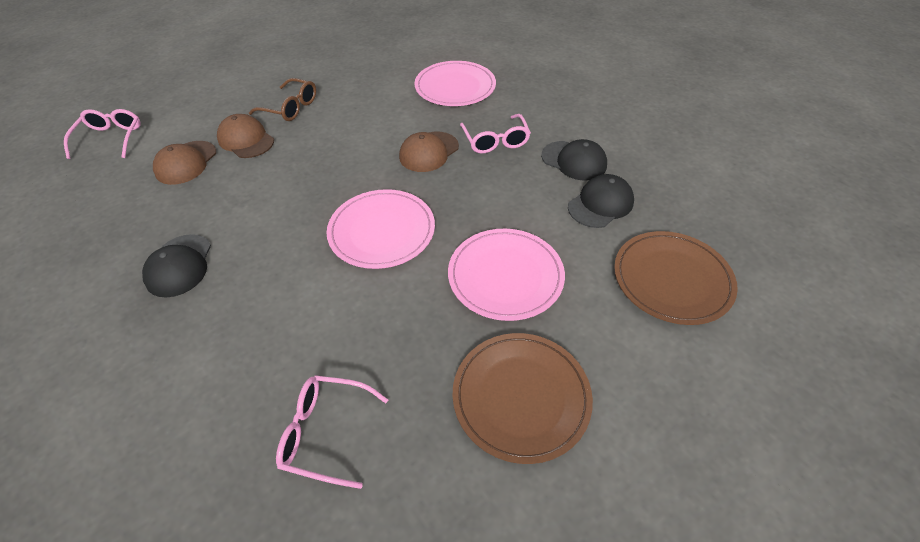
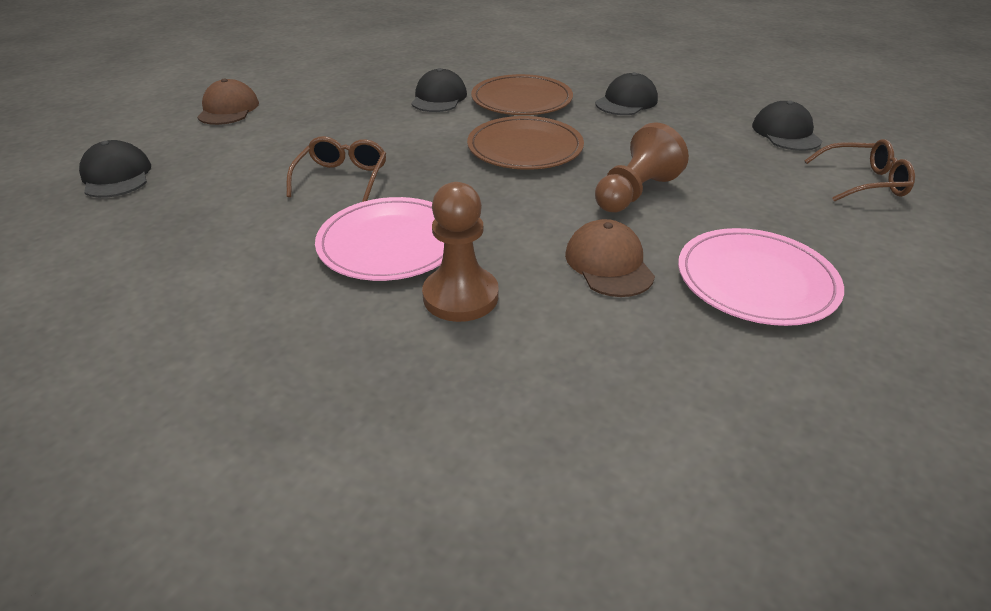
black cap: [142,234,211,297] [541,139,607,181] [568,174,634,228] = 3 -> [79,140,151,198] [411,68,467,112] [595,72,658,115] [752,101,822,151] = 4
brown cap: [153,141,216,185] [217,114,274,158] [399,132,459,172] = 3 -> [197,79,259,125] [565,219,655,297] = 2
brown glasses: [249,78,316,121] = 1 -> [286,136,386,202] [804,139,915,202] = 2
brown pawn: none = 0 -> [422,182,499,322] [595,122,689,213] = 2
pink glasses: [64,109,141,159] [276,375,388,489] [460,114,531,153] = 3 -> none = 0
pink plate: [326,189,435,269] [414,61,496,106] [448,229,565,321] = 3 -> [315,197,444,281] [678,228,844,326] = 2

